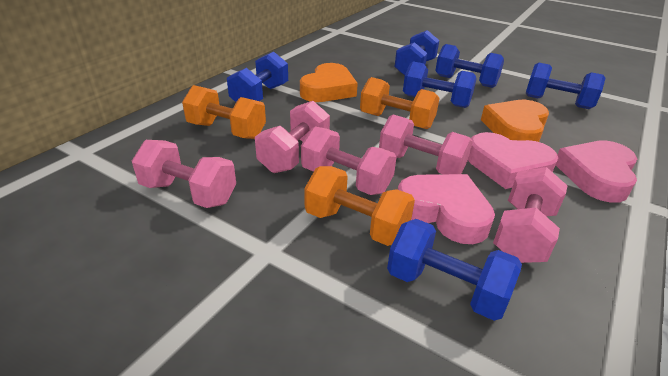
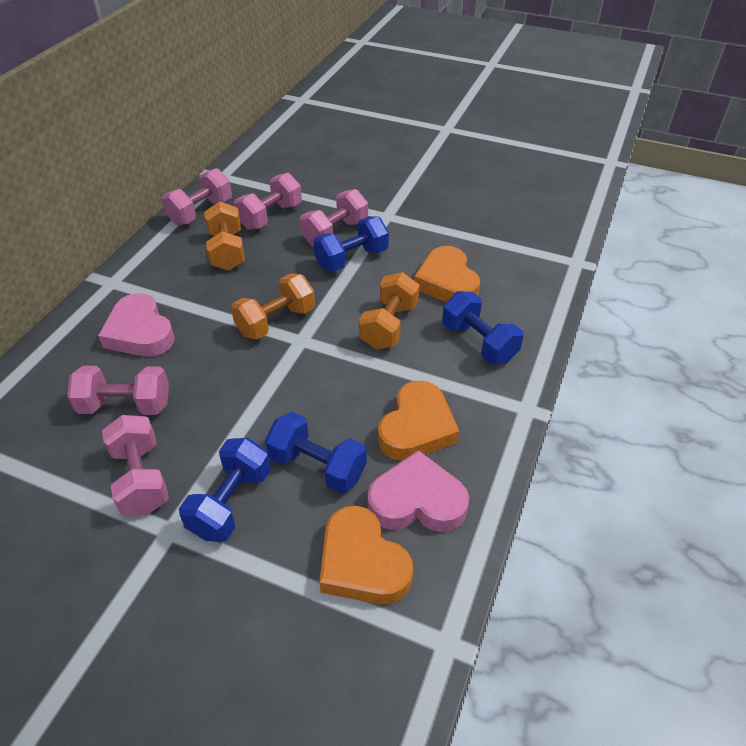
blue dumbbell: [227,52,288,102] [387,219,522,321] [395,30,439,76] [403,62,477,108] [435,44,504,88] [526,63,606,109] = 6 -> [179,438,271,542] [265,412,367,494] [313,216,389,272] [442,291,523,365] = 4
orange heart: [300,63,358,102] [481,100,549,142] = 2 -> [319,506,413,605] [378,381,459,461] [414,246,480,302] = 3
pink heart: [398,174,495,244] [468,132,558,189] [556,141,637,203] = 3 -> [98,293,175,357] [367,450,469,532] = 2

